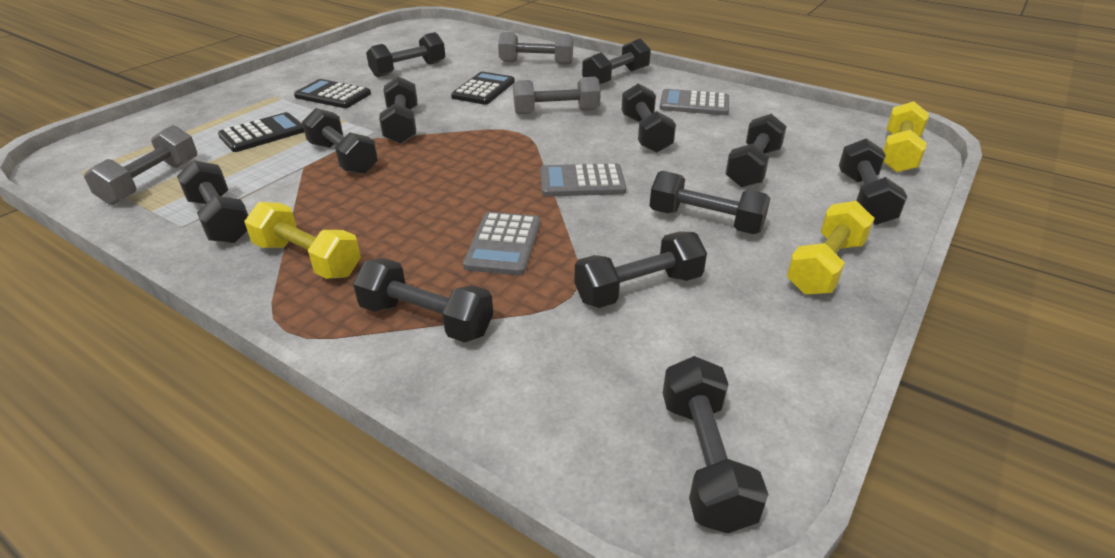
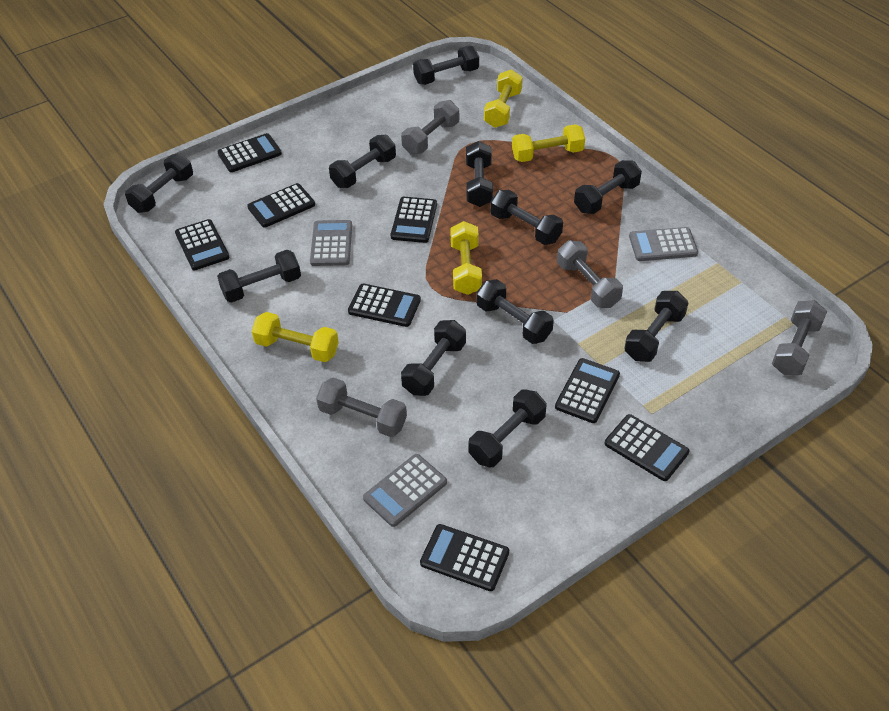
black calculator: [218,112,304,152] [294,79,371,108] [451,72,515,105] = 3 -> [175,219,230,270] [217,133,282,172] [247,183,315,228] [348,284,421,327] [391,197,437,243] [420,524,509,591] [555,358,620,423] [605,414,689,481] = 8
black dumbbell: [177,160,248,243] [302,108,378,174] [353,258,493,343] [366,32,445,77] [379,76,418,144] [574,231,707,308] [582,38,651,84] [621,83,676,153] [649,171,770,234] [663,356,769,533] [725,114,787,188] [839,138,907,225] = 12 -> [125,153,193,213] [217,250,301,303] [329,135,396,188] [401,320,466,396] [413,46,479,85] [466,141,493,207] [468,389,547,467] [476,279,554,344] [490,190,563,245] [574,160,642,214] [624,291,688,362] = 11
grey dumbbell: [84,125,197,205] [498,32,573,65] [513,77,601,114] = 3 -> [316,377,407,437] [401,100,459,155] [557,240,623,308] [772,300,827,375] = 4
yellow dumbbell: [245,202,361,279] [787,201,875,295] [883,101,929,173] = 3 -> [252,312,339,362] [450,221,482,295] [484,69,523,128] [512,124,585,162] = 4

